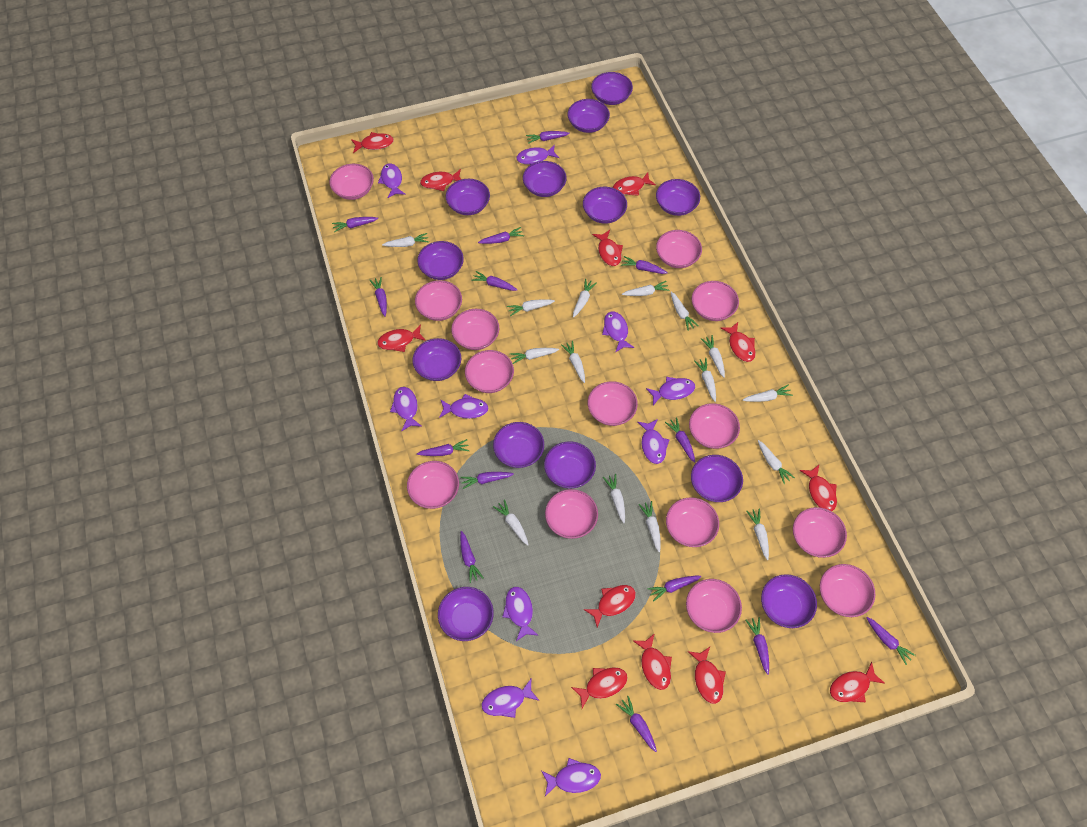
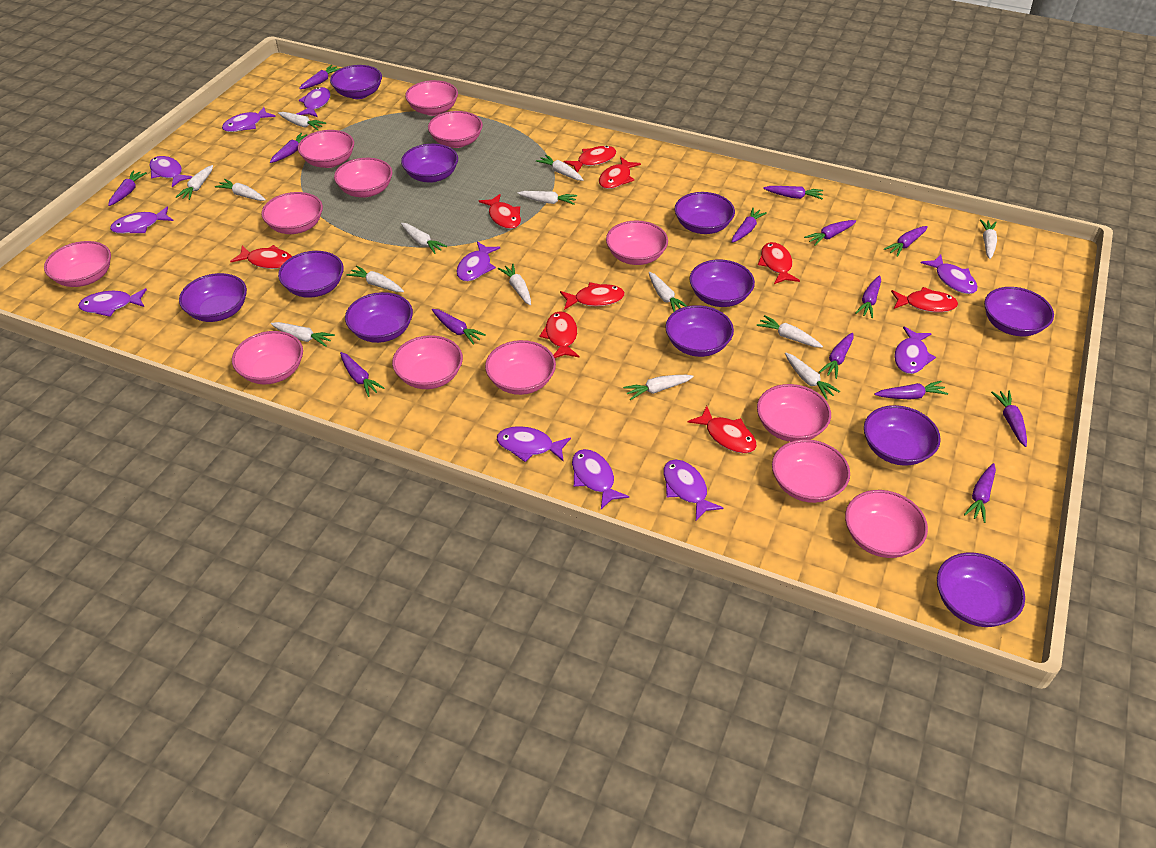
pink bowl: [329,164,374,200] [407,461,459,509] [415,280,462,321] [451,309,499,350] [465,350,514,393] [545,489,598,539] [588,381,638,426] [656,230,702,268] [666,497,719,547] [686,579,742,633] [689,403,740,449] [692,281,739,321] [793,507,847,558] [820,564,875,617] = 14 -> [44,241,111,287] [232,331,303,384] [261,192,323,234] [298,130,354,168] [334,158,392,197] [392,335,463,389] [405,80,458,116] [428,111,483,148] [485,340,556,395] [606,221,668,265] [757,384,831,442] [772,439,850,503] [845,490,928,558] = 13
purple bowl: [413,338,461,381] [417,241,464,280] [438,587,494,641] [446,179,490,215] [493,422,544,468] [523,161,567,197] [544,441,596,488] [568,99,610,133] [583,187,627,224] [591,72,633,105] [656,179,700,216] [691,455,743,502] [761,574,817,628] = 13 -> [179,273,247,322] [278,251,344,298] [330,65,382,99] [345,292,413,343] [401,144,458,183] [665,305,734,357] [675,192,735,234] [689,260,755,307] [864,405,941,466] [937,553,1025,627] [984,287,1054,336] = 11
purple fish: [378,163,406,198] [390,387,422,432] [439,394,489,419] [481,679,539,718] [502,587,539,641] [516,145,560,165] [541,758,601,796] [602,311,634,353] [638,419,669,464] [646,377,695,405] = 10 -> [78,288,147,317] [110,206,174,234] [149,156,193,187] [222,107,276,132] [297,87,330,117] [456,242,500,281] [497,426,571,462] [572,449,629,509] [663,459,724,520] [894,326,936,374] [921,254,978,294] = 11
red fish: [351,132,394,153] [377,324,426,352] [420,169,462,191] [571,667,628,708] [584,585,636,627] [592,230,623,266] [613,172,656,196] [633,633,672,690] [688,647,726,704] [721,322,756,362] [800,465,837,511] [830,662,885,702] = 12 -> [230,245,292,269] [479,194,521,229] [539,311,580,358] [560,282,625,310] [564,146,616,173] [599,157,641,189] [688,406,757,453] [758,242,800,284] [891,287,958,312] = 9
white carrot: [382,233,429,247] [493,499,529,545] [507,299,555,316] [510,348,559,364] [561,341,585,383] [573,279,597,318] [603,474,625,523] [622,281,670,296] [639,501,661,552] [671,292,699,331] [694,358,716,402] [701,335,725,378] [743,385,793,402] [746,508,769,560] [758,440,795,484] = 15 -> [176,165,213,200] [215,179,266,201] [271,322,335,347] [278,112,326,130] [346,265,404,292] [401,223,447,254] [498,264,531,305] [518,191,577,205] [536,154,583,181] [623,375,694,400] [649,272,687,312] [757,315,823,348] [785,353,840,400] [980,219,997,259] = 14

